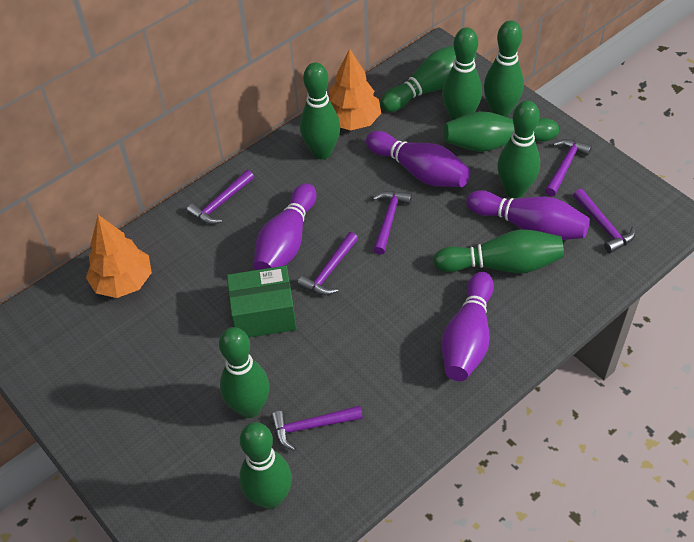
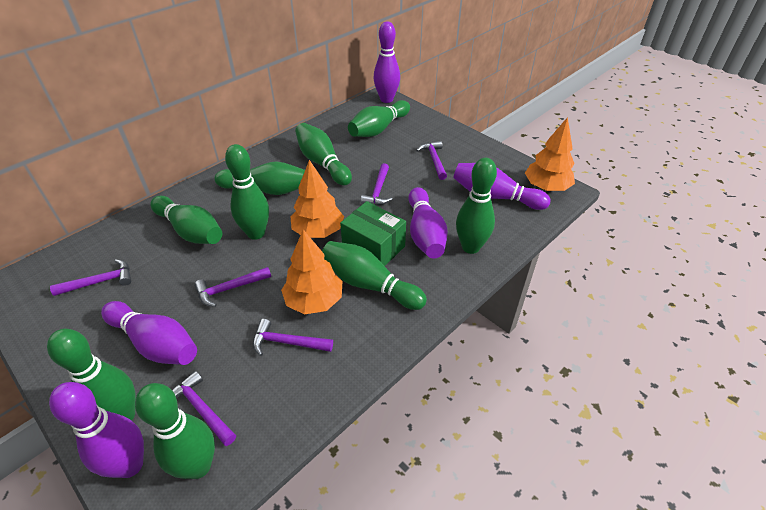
orange tree: [86,215,152,298] [329,48,381,130] = 2 -> [281,229,342,315] [291,160,344,238] [525,117,575,191] = 3
purple bowling pin: [253,183,317,270] [366,131,471,187] [442,272,494,381] [467,190,590,240] = 4 -> [49,382,144,478] [101,301,197,365] [373,21,400,103] [409,187,448,258] [453,163,550,210] = 5

